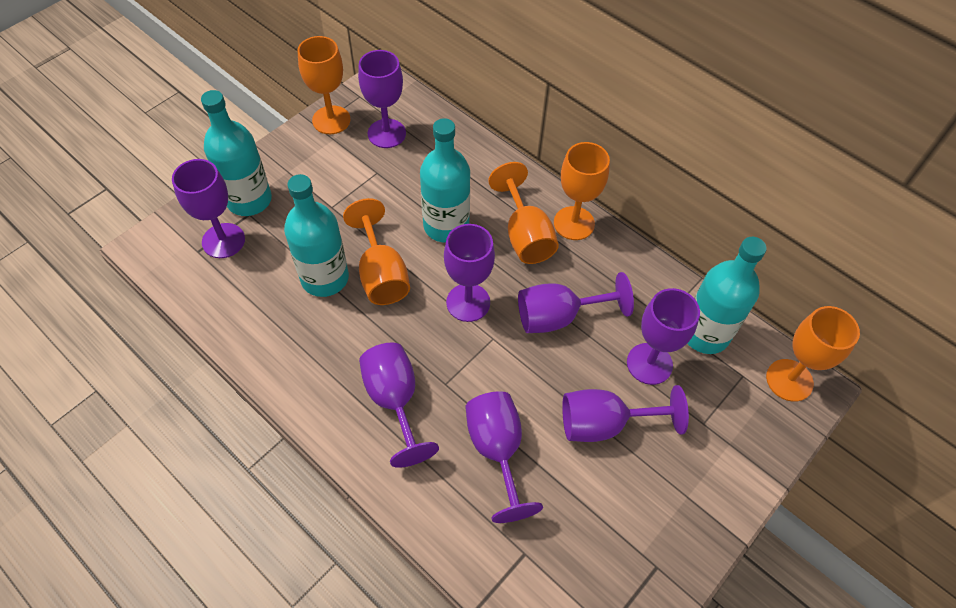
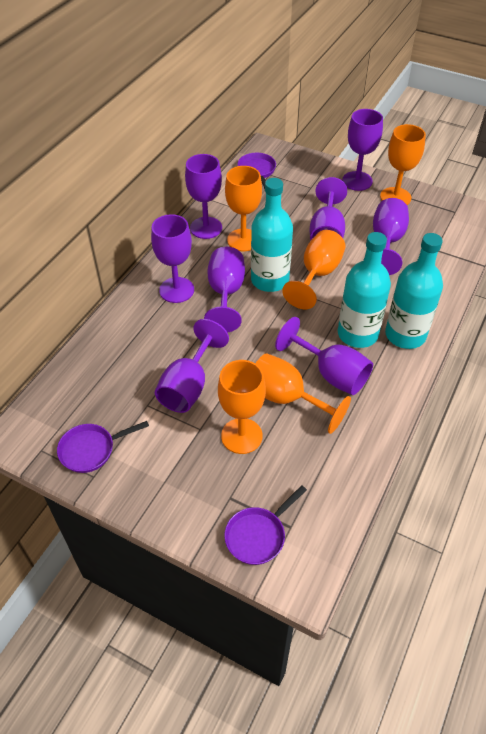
purple pan: none = 0 -> [57,421,149,473] [224,485,307,565] [237,153,276,189] = 3
turquoise bottle: [201,90,272,216] [284,174,349,297] [420,118,470,243] [687,237,767,354] = 4 -> [251,178,293,292] [338,232,391,348] [385,233,443,349] = 3

